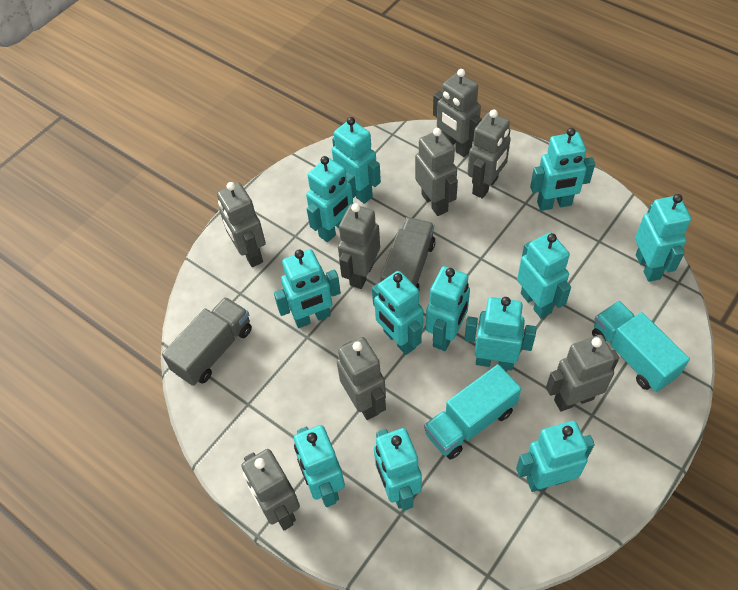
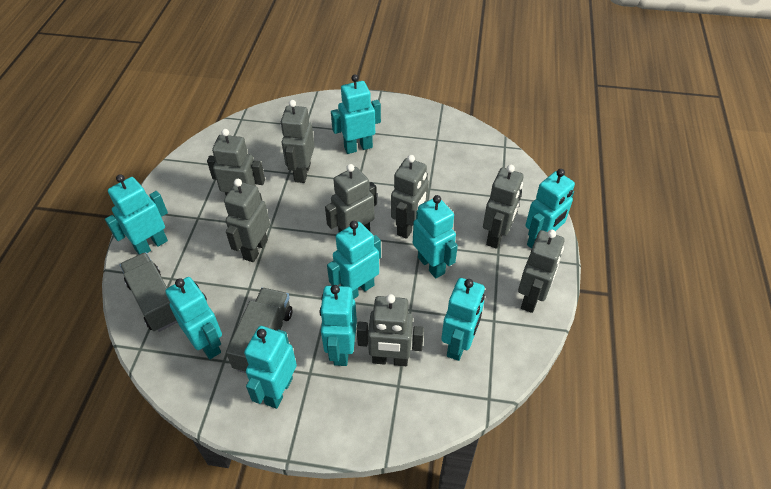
turquoise robot: [274,249,341,328] [294,425,345,507] [306,156,357,242] [332,117,381,204] [372,271,423,355] [374,428,422,511] [426,266,470,351] [464,297,536,370] [516,421,595,492] [517,232,571,319] [530,128,595,211] [635,194,691,282] = 12 -> [105,174,168,254] [165,277,222,359] [244,326,297,409] [320,285,357,366] [327,221,381,299] [331,75,381,154] [413,195,458,278] [441,278,485,361] [525,169,575,249] = 9
turquoise truck: [424,364,521,459] [592,301,690,392] = 2 -> none = 0

